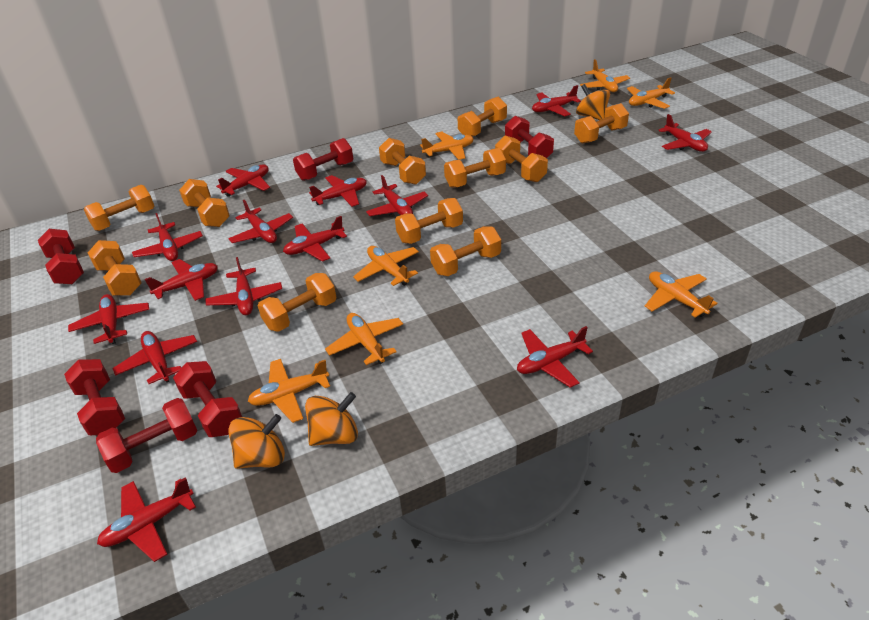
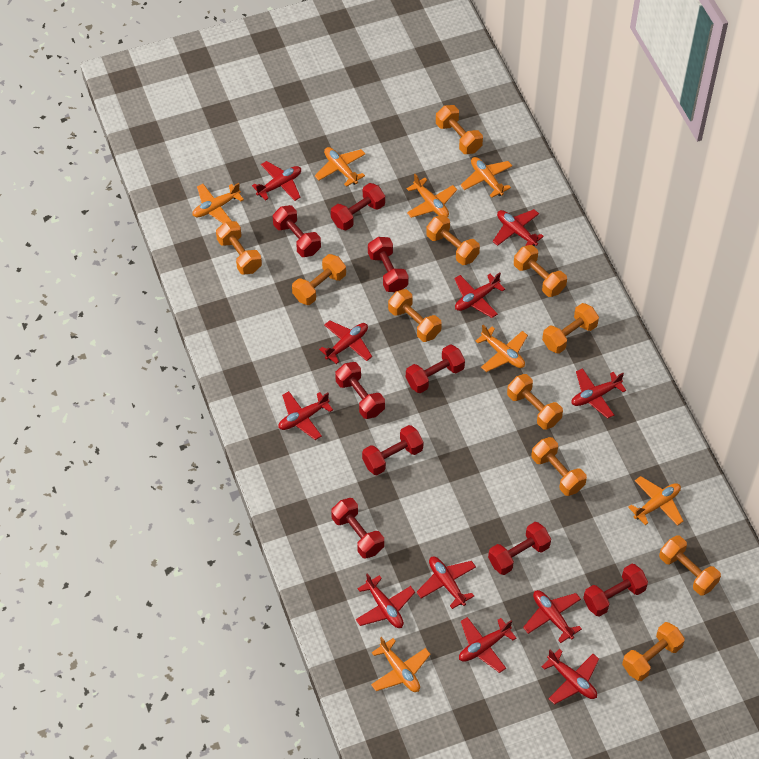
orange spinning top: [229,414,285,469] [305,392,358,446] [576,84,610,120] = 3 -> none = 0
red dumbbell: [38,229,84,284] [64,359,125,435] [96,398,197,473] [173,361,242,437] [293,138,353,181] [505,116,554,158] = 6 -> [273,205,321,257] [331,183,385,231] [331,498,384,559] [335,362,385,419] [362,425,424,475] [368,237,409,292] [406,344,465,393] [488,522,551,575] [583,564,648,617] = 9
red plane: [68,294,149,344] [97,477,196,562] [112,331,197,384] [132,213,203,261] [144,259,218,301] [205,257,282,315] [216,164,270,197] [228,200,293,243] [283,216,347,262] [309,175,367,207] [366,175,428,216] [517,326,593,388] [532,85,581,116] [658,114,712,152] = 14 -> [252,161,301,201] [278,391,333,440] [319,320,372,364] [356,573,415,628] [417,557,476,609] [454,272,505,318] [459,617,517,673] [492,209,544,246] [523,590,582,643] [541,649,599,704] [571,368,626,419] = 11

